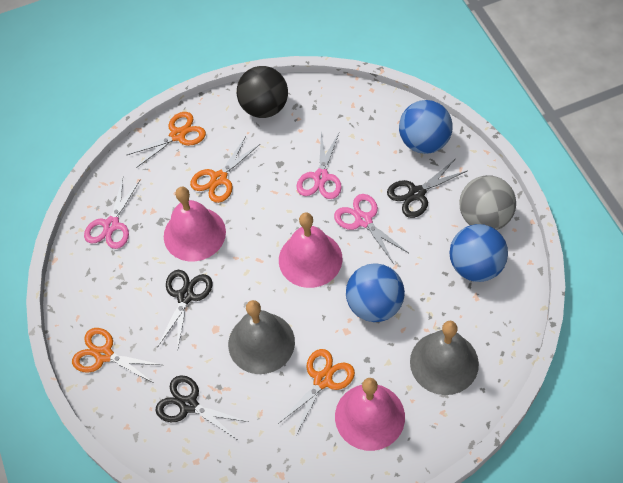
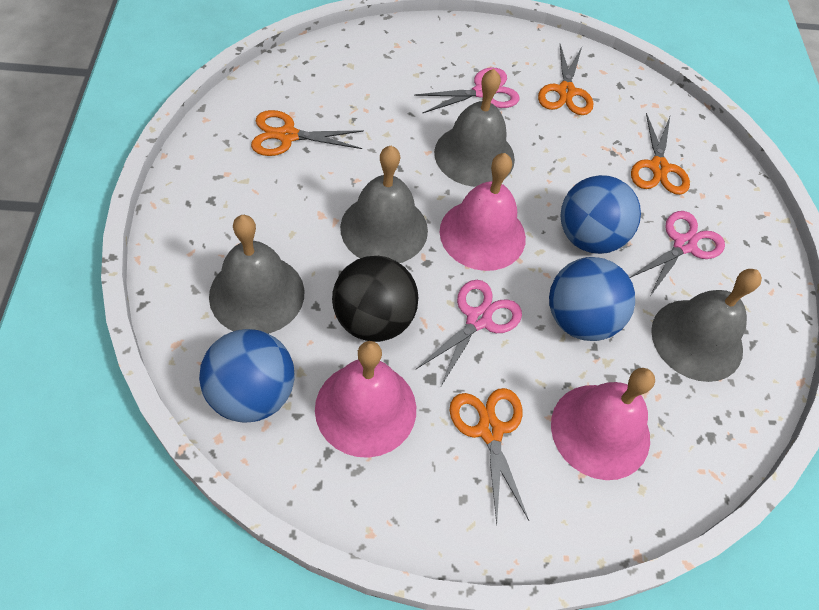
black scissors: [156,375,249,441] [158,270,213,352] [387,159,468,218] = 3 -> none = 0
grey ball: [459,175,516,230] = 1 -> none = 0
grey bell: [228,300,295,374] [410,321,479,395] = 2 -> [209,215,304,334] [340,146,428,263] [434,69,515,187] [651,269,762,382] = 4

